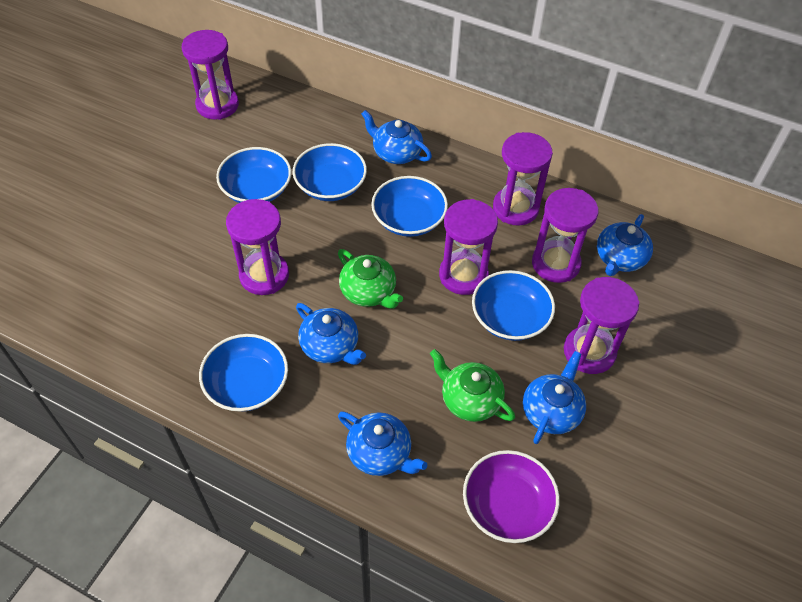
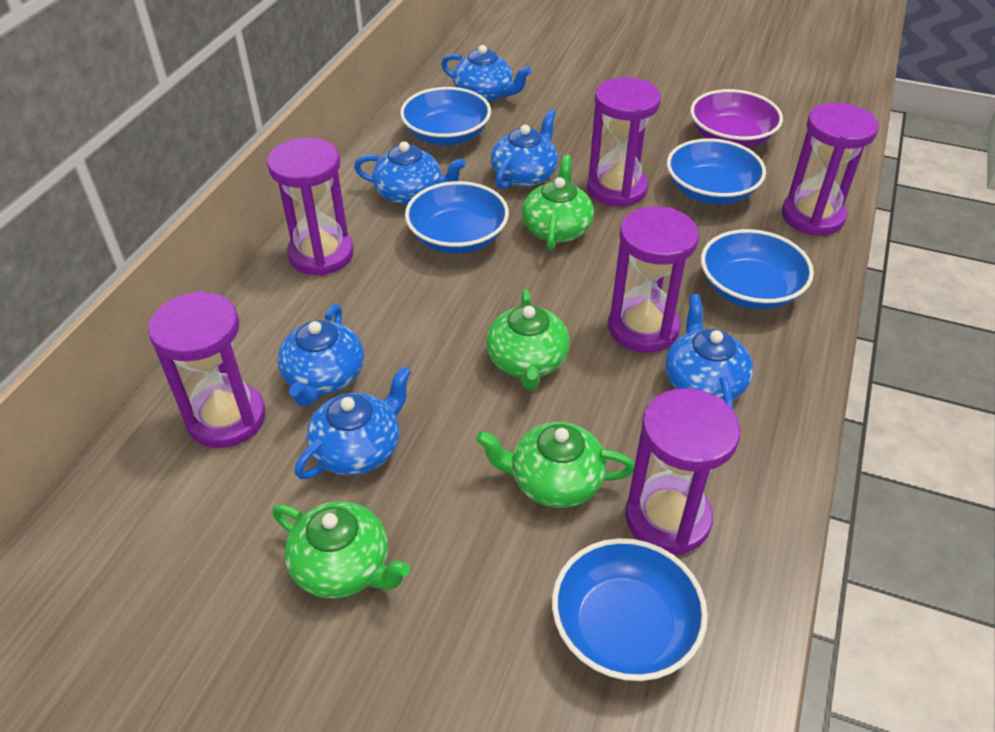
blue teapot: [296,303,366,365] [338,411,427,476] [361,110,432,164] [523,351,586,444] [597,214,653,276] = 5 -> [278,304,364,407] [295,366,411,479] [354,141,466,205] [441,45,531,103] [491,109,558,189] [665,294,753,410] = 6
green teapot: [338,249,403,309] [430,349,515,422] = 2 -> [272,501,410,599] [476,422,635,508] [486,290,570,390] [522,155,594,250] = 4

